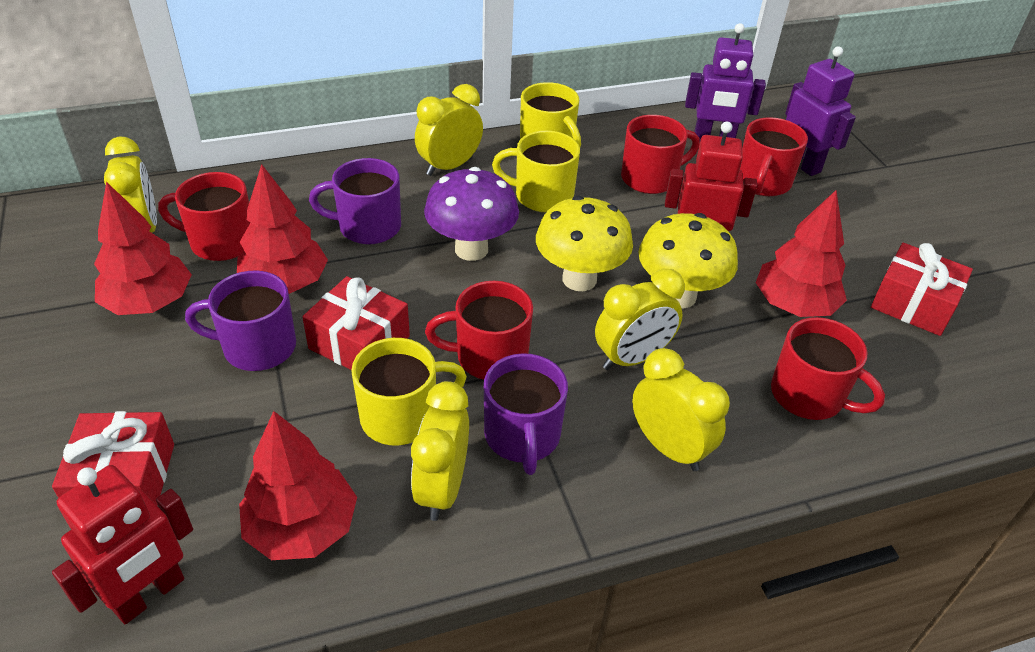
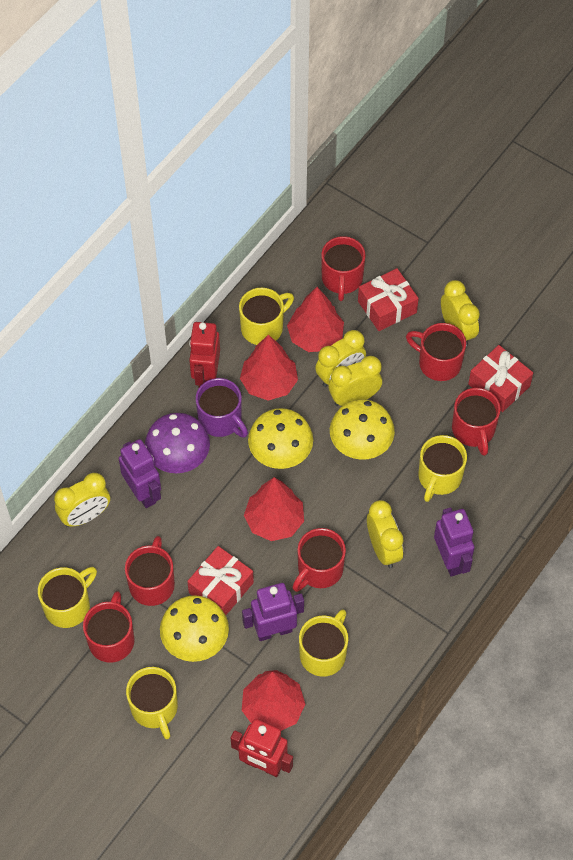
purple mug: [185,271,296,371] [309,158,401,244] [484,353,568,475] = 3 -> [195,378,248,437] = 1
purple robot: [685,23,766,140] [785,46,856,176] = 2 -> [119,439,161,508] [242,583,304,641] [434,507,475,577] = 3
red mug: [158,172,250,261] [425,281,533,380] [621,115,700,194] [740,117,808,196] [771,317,885,420] = 5 -> [83,591,135,663] [125,536,175,606] [292,528,346,592] [321,236,365,301] [406,323,466,381] [452,388,501,456] = 6
yellow mug: [351,338,467,445] [492,131,580,212] [520,82,581,147] = 3 -> [38,567,97,628] [126,667,178,739] [239,288,294,345] [299,609,348,677] [418,435,467,502] = 5
yellow mushroom: [536,195,633,291] [638,213,738,308] = 2 -> [160,595,229,662] [248,408,313,469] [330,399,395,460] = 3

